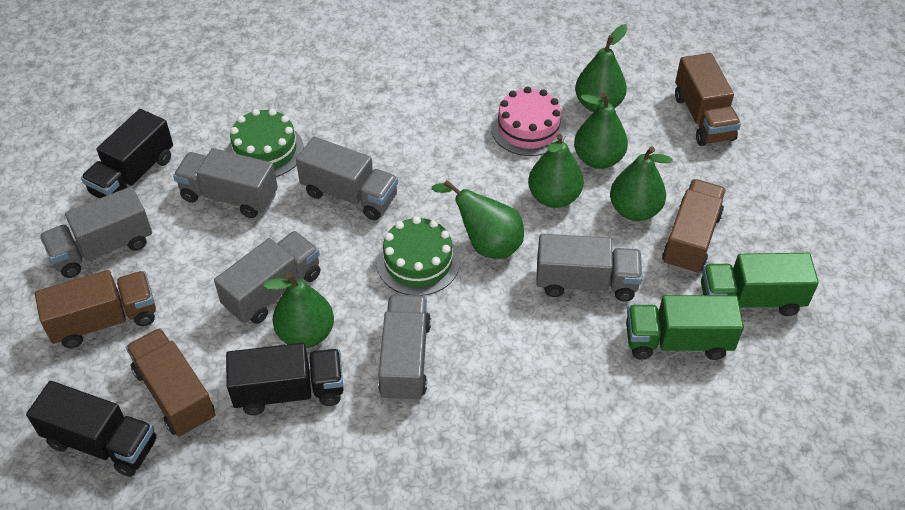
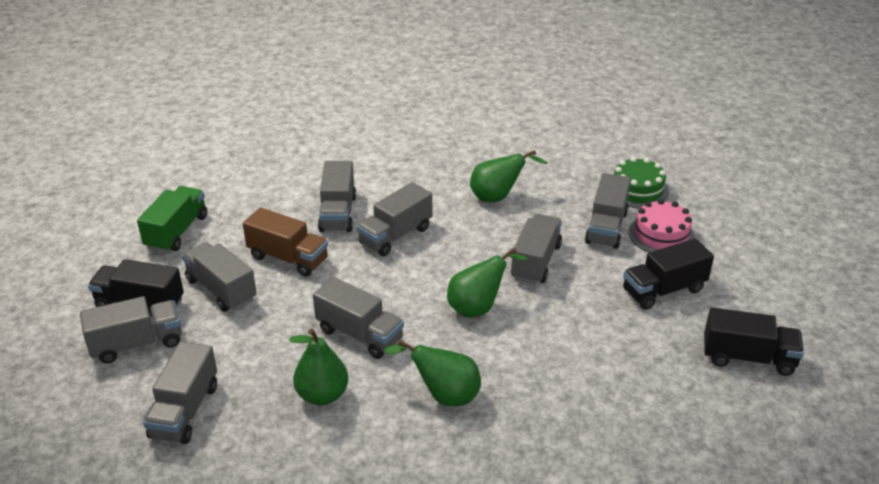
brown truck: [35,270,156,348] [126,328,215,436] [662,179,726,275] [675,53,741,146] = 4 -> [243,207,328,277] = 1
green cake: [227,109,304,177] [377,216,460,296] = 2 -> [614,157,669,209] = 1
green pear: [263,273,334,348] [432,180,524,259] [528,134,583,208] [574,93,628,169] [575,24,628,112] [610,146,672,221] = 6 -> [289,328,348,406] [384,340,481,406] [447,248,528,318] [470,150,548,202] = 4
green truck: [626,295,744,360] [701,253,819,316] = 2 -> [137,186,207,253] = 1
grey truck: [40,187,152,278] [173,148,278,218] [214,231,320,324] [296,137,398,220] [378,294,431,402] [536,234,642,301] = 6 -> [80,296,182,364] [143,342,217,444] [182,242,257,312] [313,277,404,359] [318,161,356,232] [357,182,432,256] [511,214,562,284] [585,173,631,249] = 8

